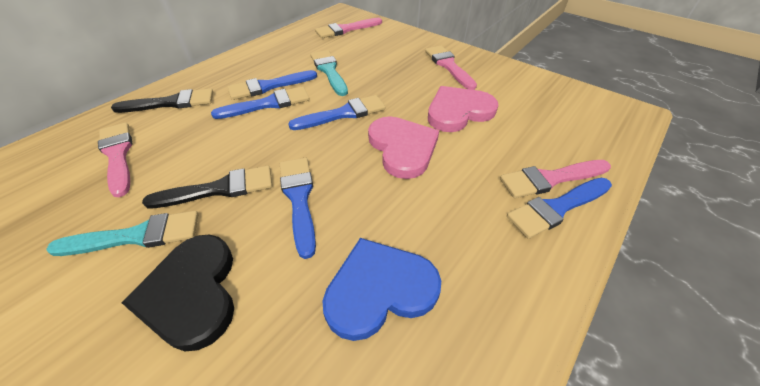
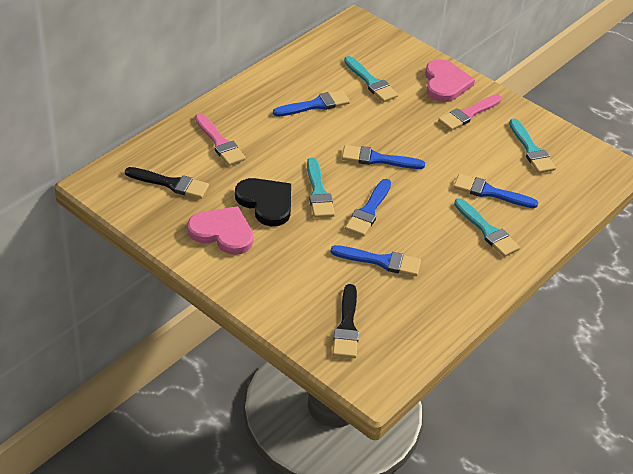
blue heart: [322,238,441,341] = 1 -> none = 0
pink brush: [98,122,132,197] [315,18,382,38] [425,46,477,90] [500,160,611,198] = 4 -> [195,113,246,166] [438,94,502,131] = 2
turquoise brush: [46,211,198,256] [310,50,348,96] = 2 -> [307,158,335,218] [344,56,398,102] [454,198,520,257] [509,119,556,173] = 4

